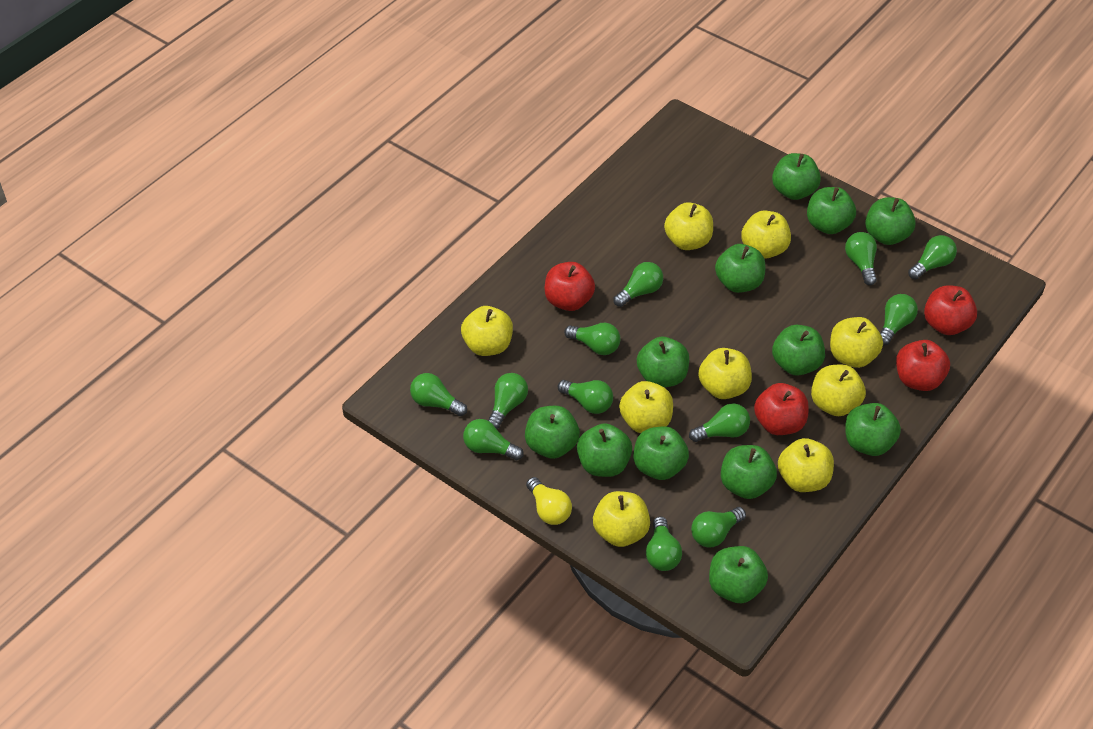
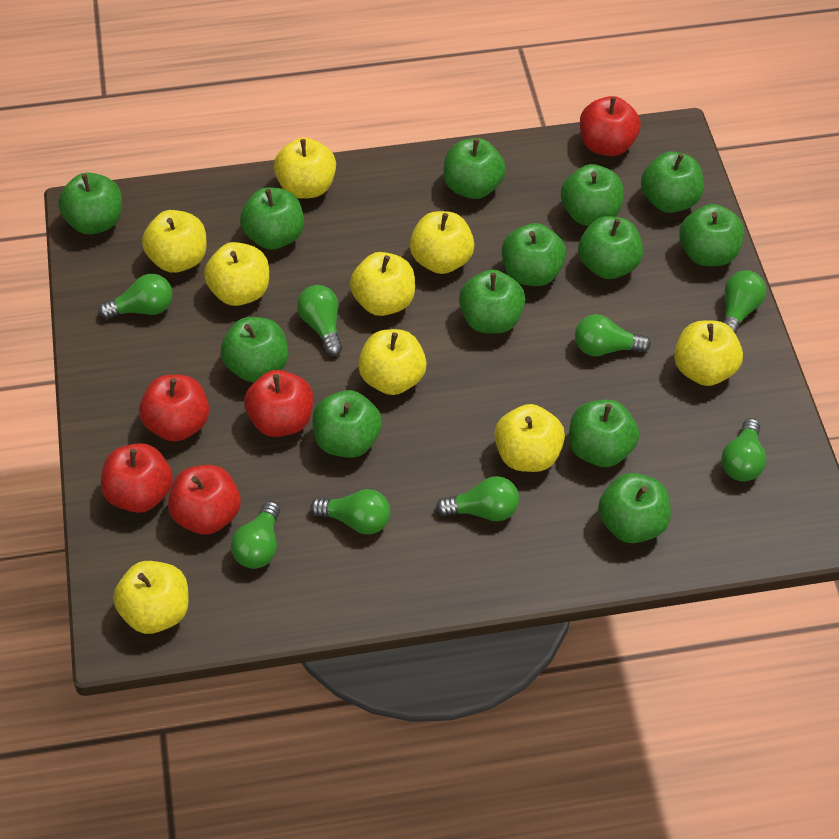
green apple: [525,406,580,459] [577,423,632,477] [634,426,689,480] [637,337,689,387] [709,546,768,603] [715,244,765,293] [721,445,777,499] [772,153,821,200] [772,325,825,376] [807,187,856,234] [845,403,901,456] [865,197,916,245] = 12 -> [58,173,122,235] [221,317,288,382] [240,187,304,250] [313,390,382,458] [444,138,506,199] [459,270,525,334] [502,223,566,286] [561,164,624,226] [569,399,639,467] [578,216,643,279] [598,473,671,543] [641,151,704,213] [679,204,744,266] = 13
green light bulb: [410,373,467,416] [463,419,524,460] [487,373,528,429] [557,380,613,414] [564,323,621,355] [613,262,663,307] [646,517,682,571] [689,403,750,442] [691,507,746,547] [845,232,877,285] [880,294,918,346] [908,235,957,280] = 12 -> [99,274,173,319] [231,501,280,569] [297,285,342,356] [311,489,390,535] [436,476,519,521] [575,314,651,356] [721,418,767,481] [723,270,766,334] = 8
red apple: [545,262,595,311] [754,383,809,435] [896,340,950,391] [924,285,977,335] = 4 -> [101,443,173,513] [139,375,209,442] [168,465,241,535] [244,370,313,437] [580,96,641,156] = 5
yellow light bulb: [526,477,572,525] = 1 -> none = 0

